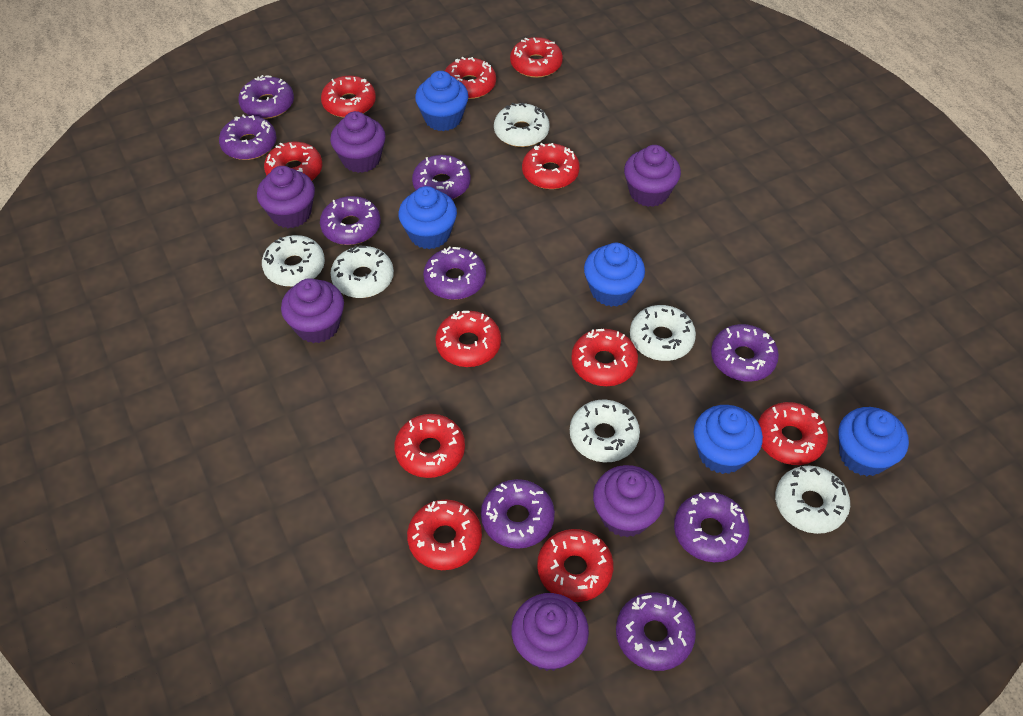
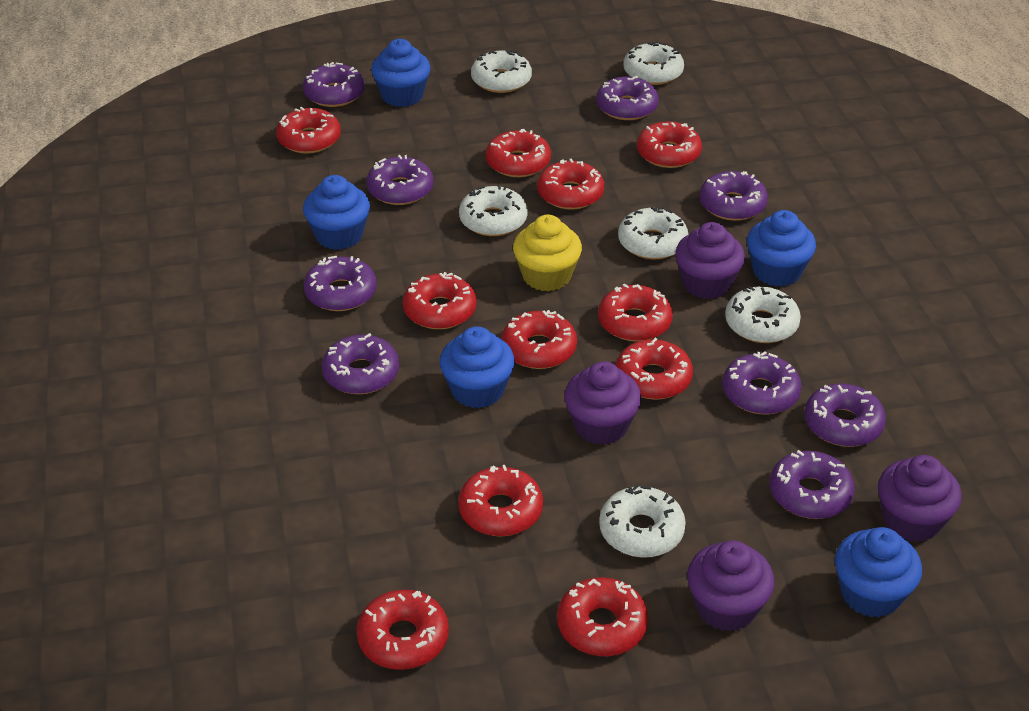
purple cupcake: [257,166,315,228] [281,278,344,343] [330,111,386,173] [511,593,589,671] [593,465,665,538] [624,145,681,207] = 6 -> [564,361,641,445] [675,222,745,299] [687,540,775,632] [878,455,962,542] = 4
yellow cupcake: none = 0 -> [513,215,582,291] = 1

